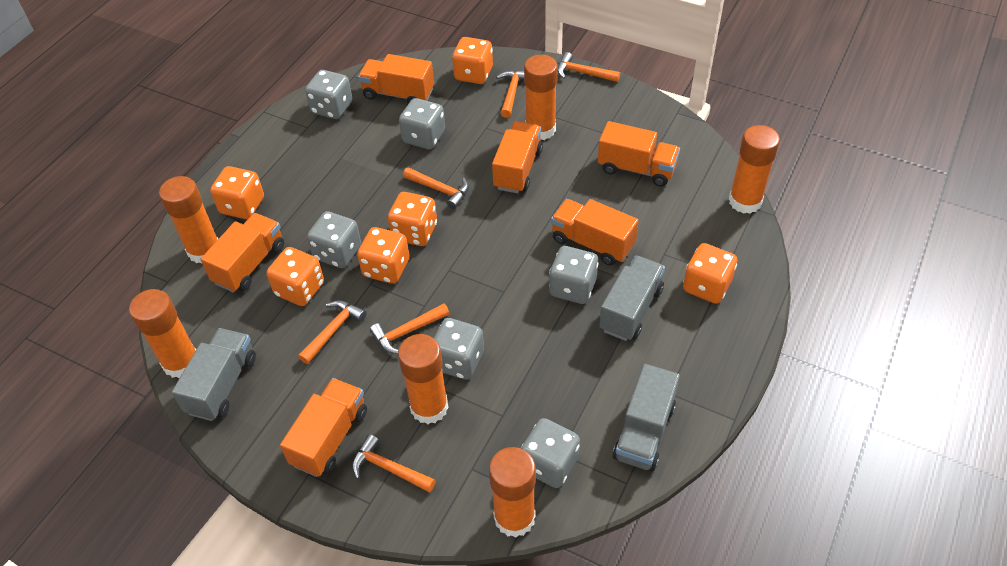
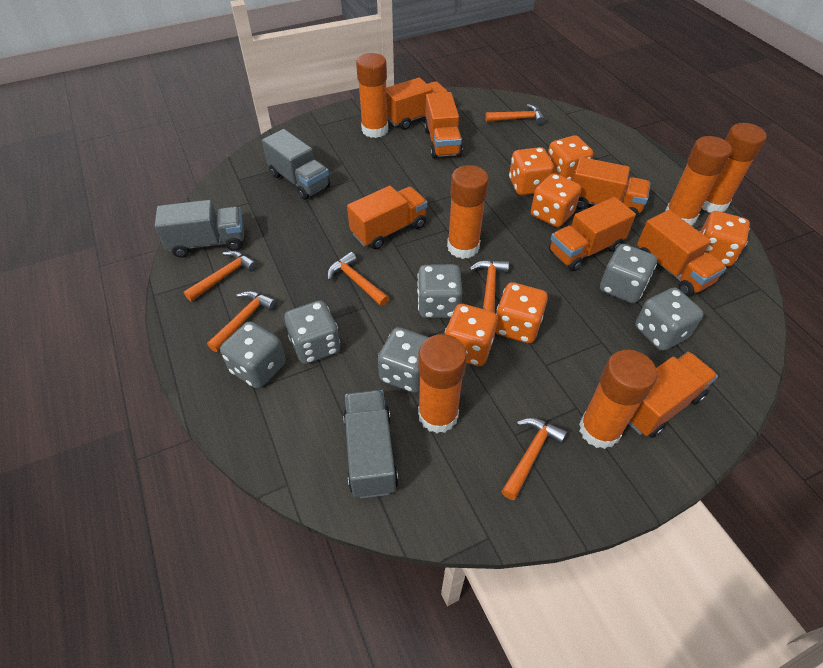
orange truck: [201,213,284,292] [280,378,367,477] [358,54,434,104] [492,121,543,193] [551,199,639,266] [598,121,680,187] = 6 -> [347,186,427,250] [386,78,448,130] [424,92,463,159] [549,197,636,271] [573,157,651,219] [628,352,718,438] [637,210,726,296] = 7

